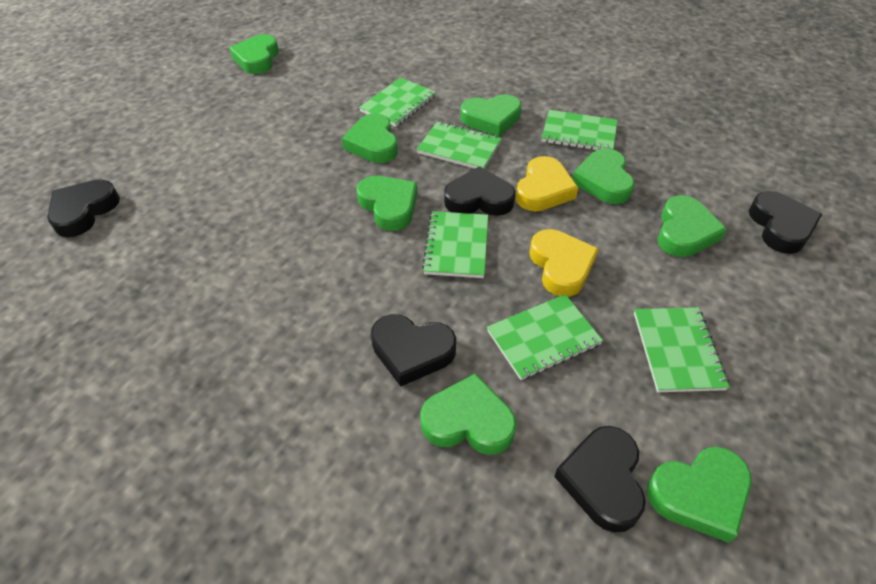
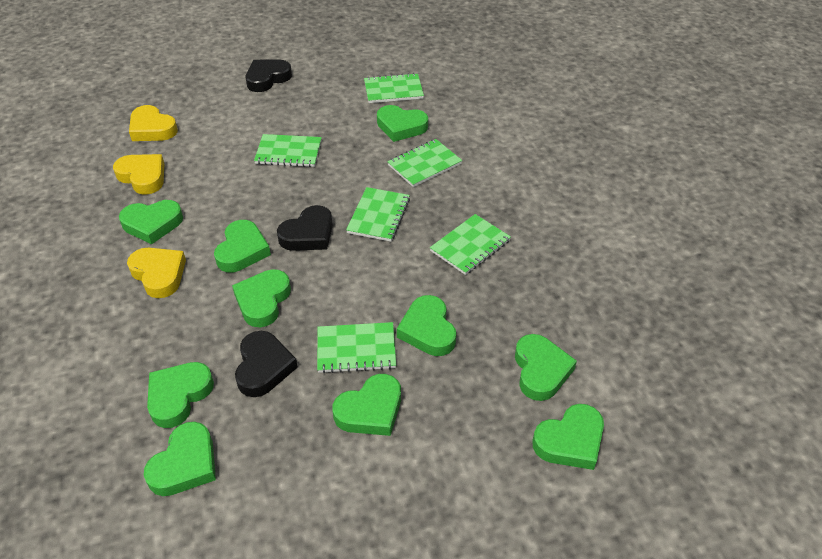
black heart: [47,179,120,237] [371,314,456,387] [444,166,516,216] [554,426,646,533] [749,191,822,254] = 5 -> [235,331,298,397] [246,59,292,92] [277,205,333,251] = 3
green heart: [229,34,279,74] [342,113,398,163] [356,176,417,231] [421,373,516,455] [461,94,521,137] [572,148,634,204] [647,447,752,543] [658,195,727,257] = 8 -> [119,200,183,244] [144,422,216,496] [147,362,214,428] [214,220,271,272] [232,269,291,327] [332,374,401,436] [377,105,428,142] [397,295,456,356] [515,334,577,401] [532,404,604,470] = 10
yellow heart: [516,156,578,211] [530,229,599,297] = 2 -> [113,154,164,195] [127,248,186,298] [129,105,178,141] = 3

